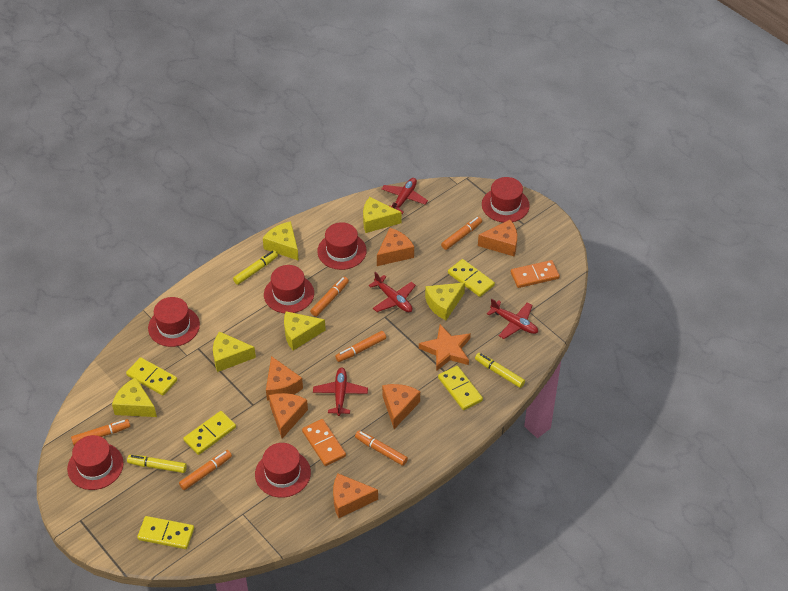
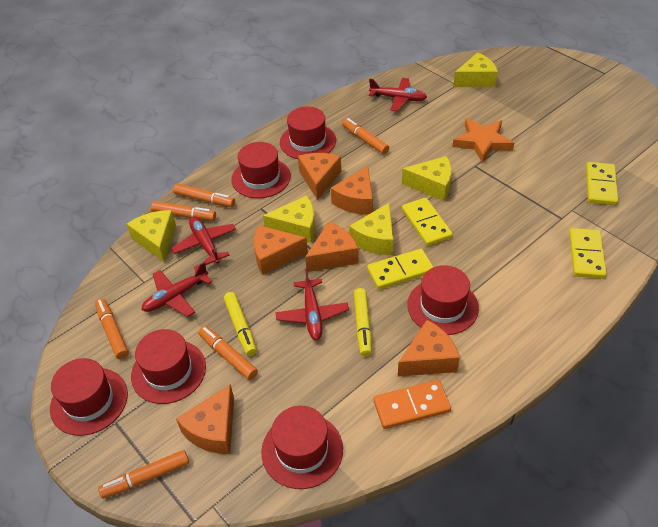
orange domino: [302,419,346,466] [511,260,560,288] = 2 -> [373,380,451,429] = 1
yellow cheese: [112,377,157,417] [213,331,256,372] [263,221,299,261] [284,311,326,351] [363,197,401,233] [425,282,465,320] = 6 -> [126,210,176,262] [263,195,315,243] [349,203,393,255] [402,156,452,201] [453,52,498,87] = 5
yellow domino: [126,357,177,396] [137,516,194,549] [183,411,236,455] [438,366,483,410] [448,259,495,297] = 5 -> [367,249,433,290] [402,198,453,246] [569,228,607,279] [586,162,618,205] = 4
yellow marker: [127,455,187,473] [233,250,278,285] [475,353,525,388] = 3 -> [224,292,257,356] [354,288,372,356] = 2

